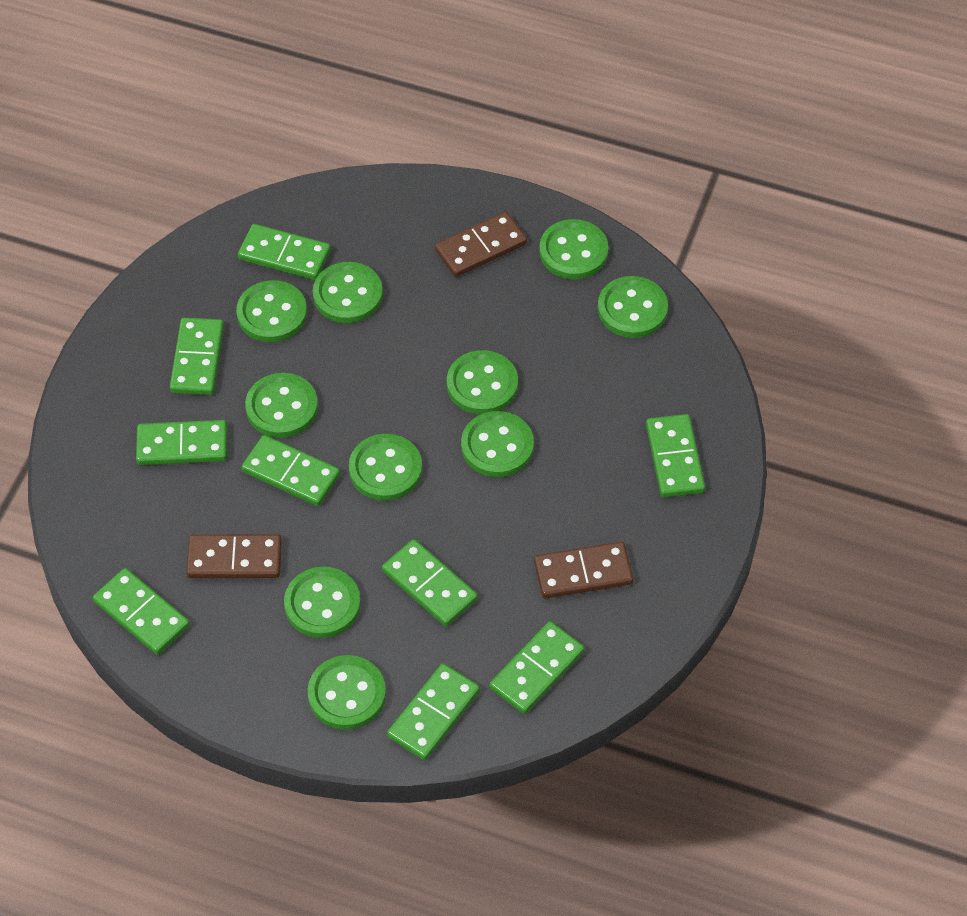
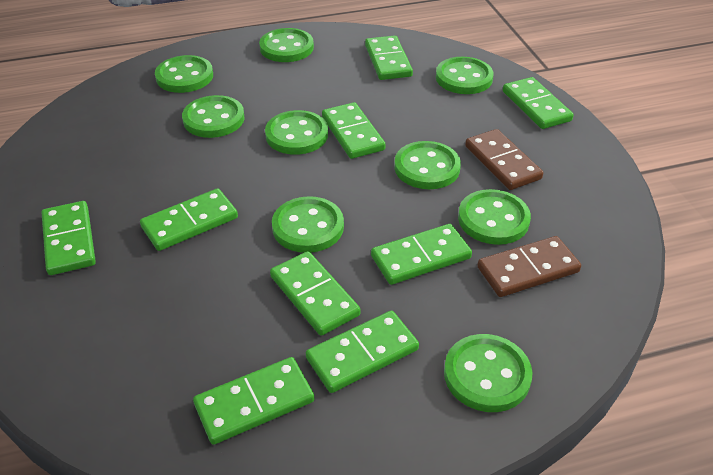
brown domino: [186,534,282,578] [435,211,527,277] [534,542,633,599] = 3 -> [465,129,543,190] [477,236,581,297] = 2
green button: [236,280,307,342] [245,373,318,438] [284,567,361,638] [308,655,386,730] [313,262,383,323] [349,434,422,501] [447,350,518,415] [461,411,534,477] [539,219,609,279] [598,276,668,338] = 10 -> [155,55,213,93] [182,95,245,138] [259,28,314,62] [265,110,328,155] [272,196,344,253] [394,141,461,189] [436,57,493,94] [444,334,533,412] [458,189,531,245] = 9

